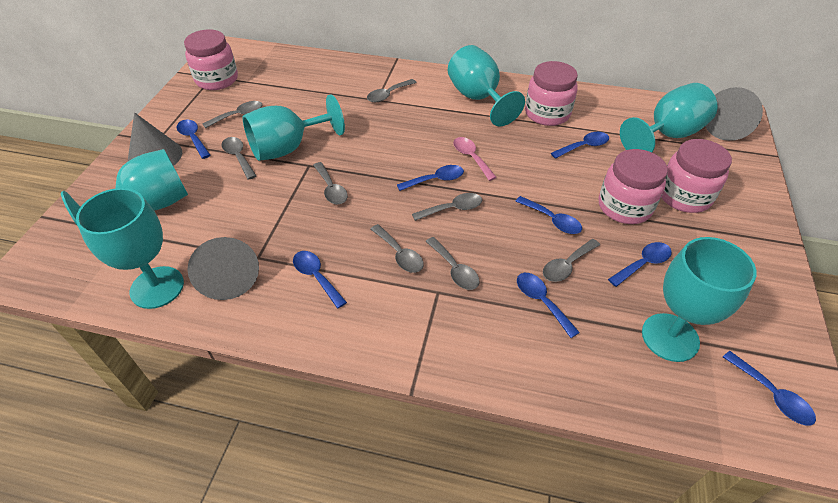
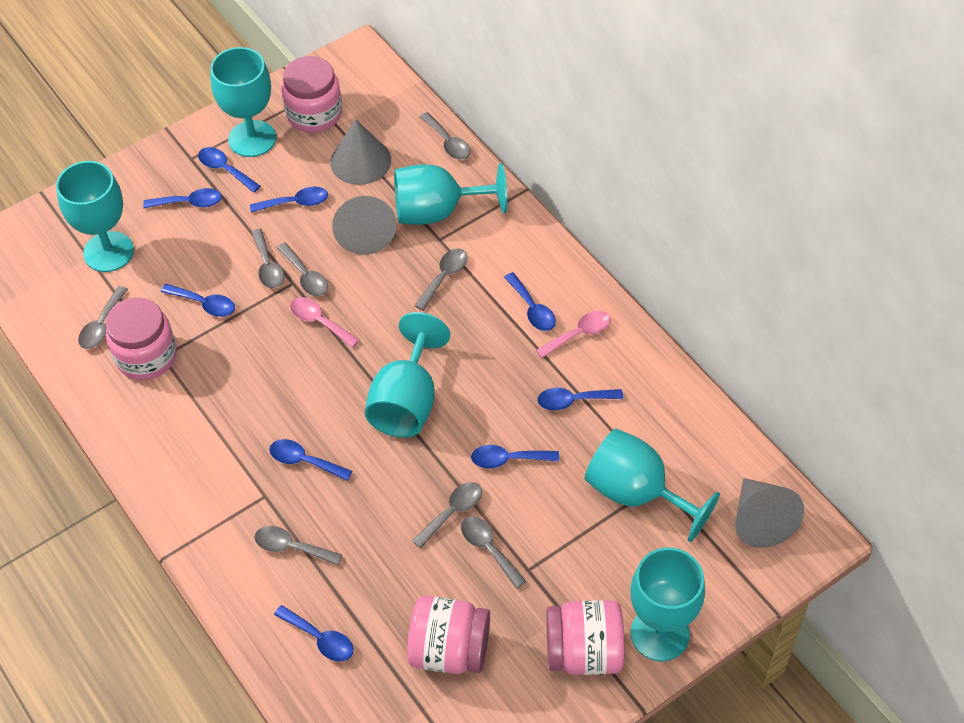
blue spoon: [177,120,210,159] [293,251,347,309] [397,165,464,191] [515,196,582,234] [517,273,580,338] [551,132,609,159] [608,242,672,287] [723,351,816,426] = 8 -> [143,188,222,208] [161,284,235,317] [198,147,261,193] [250,187,328,213] [269,439,352,481] [274,605,353,661] [471,445,559,468] [504,272,556,331] [537,388,623,410] = 9
pink spoon: [453,137,497,181] = 1 -> [290,297,359,348] [536,311,610,358] = 2

